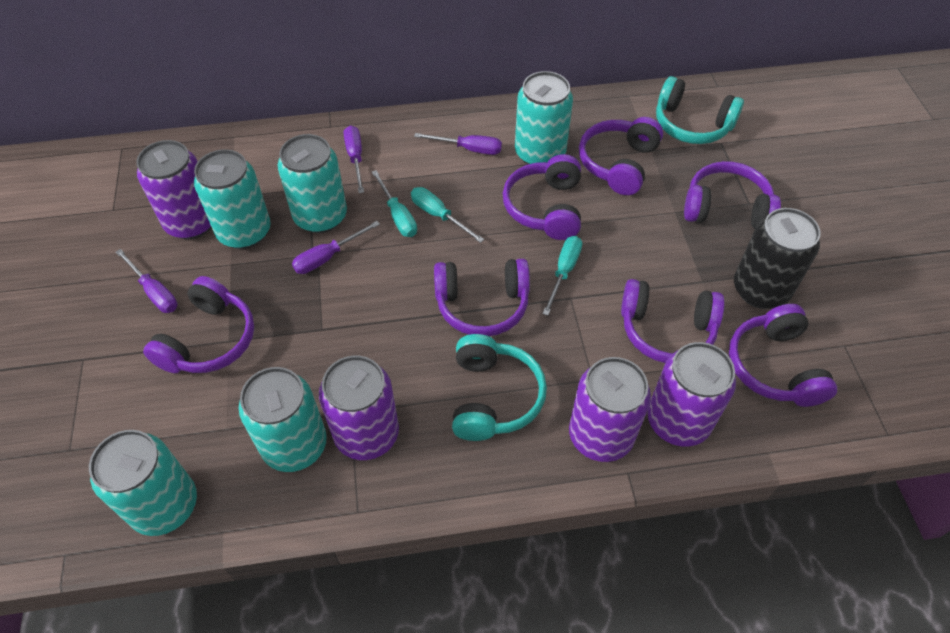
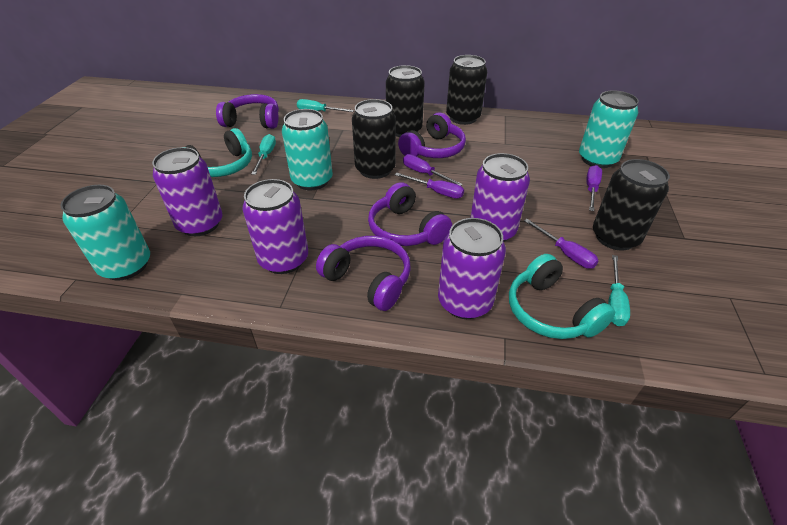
black can: [734,208,821,309] = 1 -> [352,99,396,179] [386,65,425,137] [446,55,487,125] [593,159,670,251] = 4
purple headphones: [143,276,254,373] [434,259,530,336] [503,154,581,240] [579,117,663,195] [621,279,725,363] [684,161,781,229] [729,304,837,407] = 7 -> [216,94,279,129] [316,236,411,311] [368,182,452,246] [398,112,466,158] = 4
turquoise can: [89,430,197,536] [194,149,271,249] [239,367,327,472] [278,134,347,233] [515,71,573,164] = 5 -> [60,185,150,281] [282,109,333,190] [579,90,639,168] = 3

